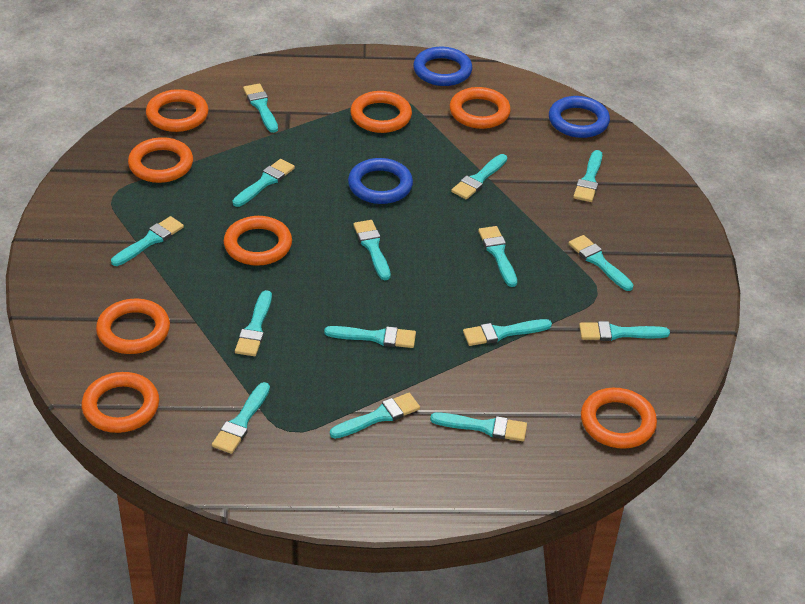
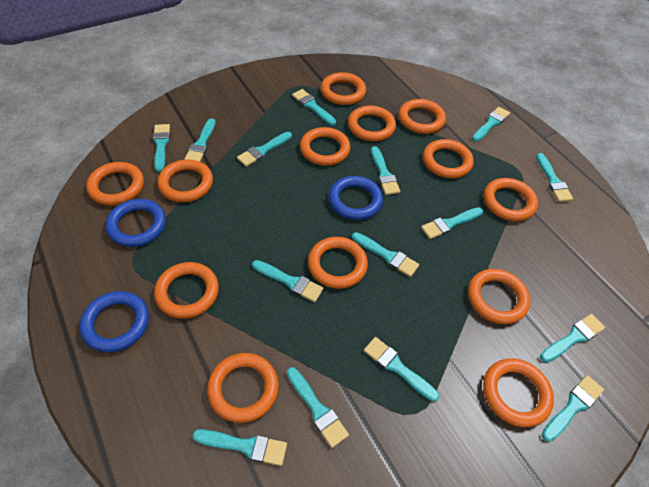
orange ring: [82,372,159,433] [96,299,170,354] [128,137,193,183] [146,89,208,132] [224,216,292,266] [350,91,412,133] [450,87,511,129] [581,388,657,449] = 8 -> [86,162,144,205] [154,262,219,319] [157,159,213,202] [207,353,279,423] [300,127,350,166] [308,237,368,289] [321,72,366,105] [348,105,396,141] [399,99,446,134] [423,139,474,178] [468,269,531,324] [483,358,554,427] [484,178,538,221] = 13

